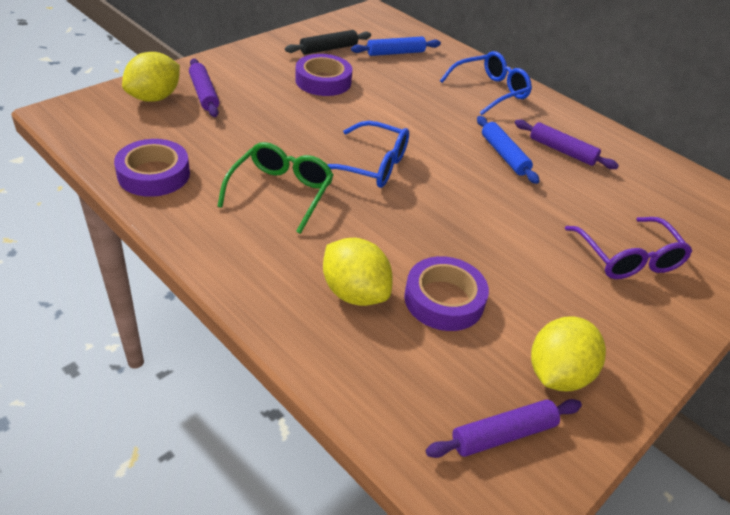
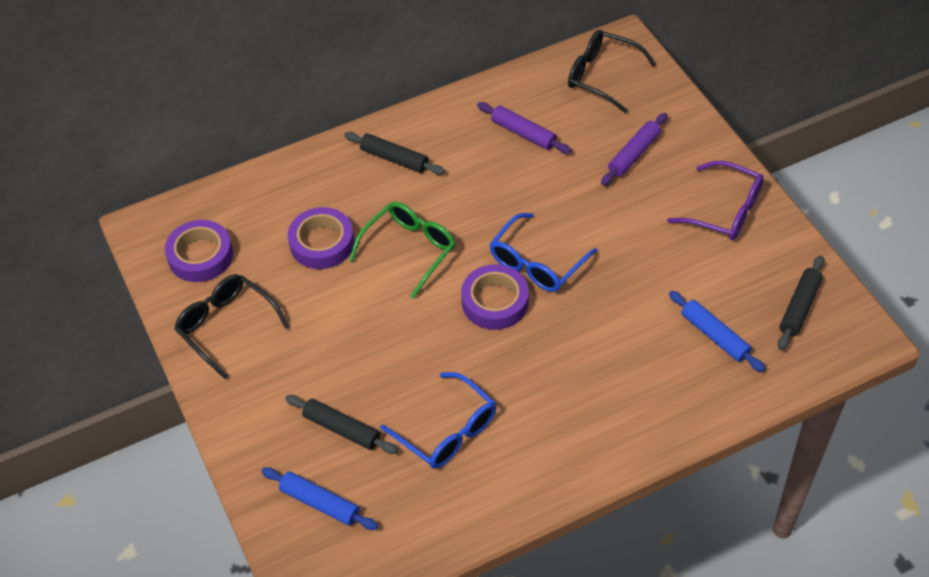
black glasses: none = 0 -> [174,274,289,379] [568,30,657,113] = 2
black rolling pin: [285,30,371,55] = 1 -> [285,395,398,454] [344,132,445,175] [778,255,824,350] = 3
purple rolling pin: [189,58,219,117] [426,399,582,458] [515,120,619,169] = 3 -> [477,102,572,154] [601,113,667,186] = 2
yellow lemon: [122,52,180,102] [323,238,393,306] [531,316,606,391] = 3 -> none = 0

